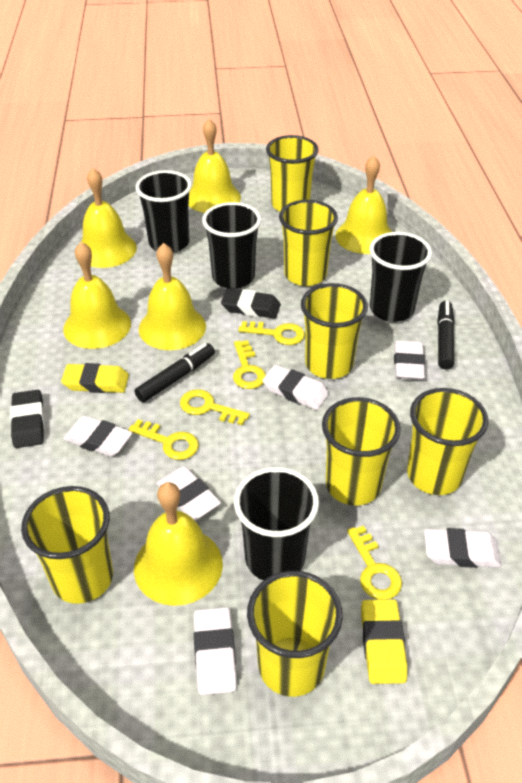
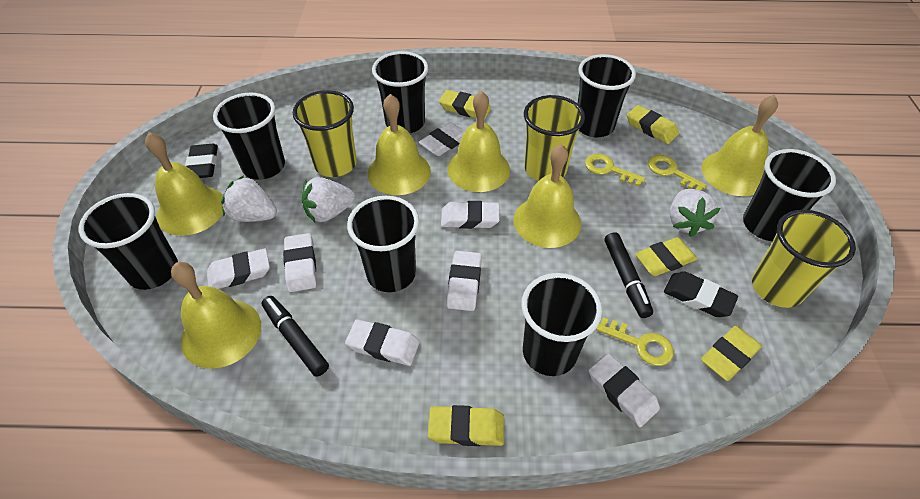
black cup: [136,170,192,253] [202,202,261,289] [234,467,319,580] [369,232,432,322] = 4 -> [79,193,178,290] [213,93,285,180] [347,196,419,292] [372,51,428,133] [521,273,602,376] [577,54,636,137] [743,149,836,241] = 7
white eraser: [63,416,132,457] [156,466,221,520] [194,607,237,695] [263,365,329,410] [394,340,425,380] [424,528,501,568] = 6 -> [207,248,270,289] [283,233,316,292] [345,319,420,366] [418,122,465,156] [441,201,500,229] [446,251,482,311] [588,353,660,427] = 7
white strawberry: none = 0 -> [221,176,277,222] [302,177,355,222] [670,189,721,237] = 3
yellow cup: [21,486,113,604] [247,571,343,697] [266,135,319,212] [279,200,338,286] [301,283,368,379] [322,397,401,506] [407,388,489,495] = 7 -> [293,90,357,177] [524,95,585,181] [752,210,856,308] = 3
yellow eraser: [61,363,129,393] [361,599,407,684] = 2 -> [428,405,504,446] [439,90,491,120] [627,105,679,144] [635,237,697,276] [701,326,762,381] = 5
yellow key: [129,419,199,460] [180,389,250,425] [233,340,266,389] [238,321,305,345] [347,526,402,600] = 5 -> [585,153,646,187] [596,317,674,366] [648,155,707,190] = 3

